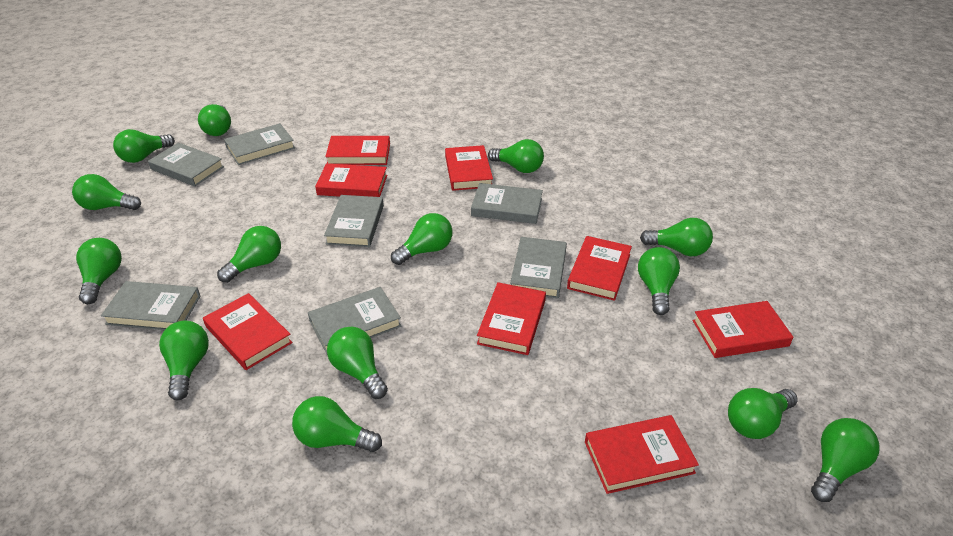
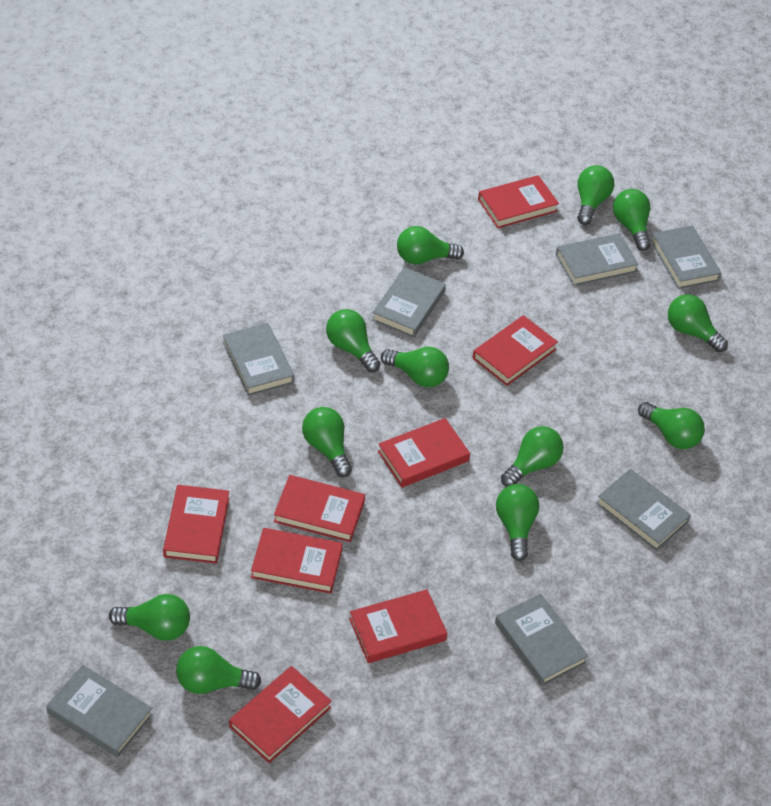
green light bulb: [72,174,141,210] [76,238,122,304] [113,129,175,163] [159,321,209,400] [198,104,231,136] [217,226,281,283] [292,396,382,452] [327,327,388,399] [391,213,452,265] [488,139,544,173] [638,247,680,315] [640,218,713,256] [728,388,798,439] [811,418,880,502] = 14 -> [109,594,190,641] [176,646,261,694] [302,407,352,477] [326,309,380,372] [381,347,449,388] [397,226,464,265] [496,484,539,561] [501,426,564,487] [577,165,614,225] [613,189,651,251] [638,402,705,449] [668,294,728,352] = 12

